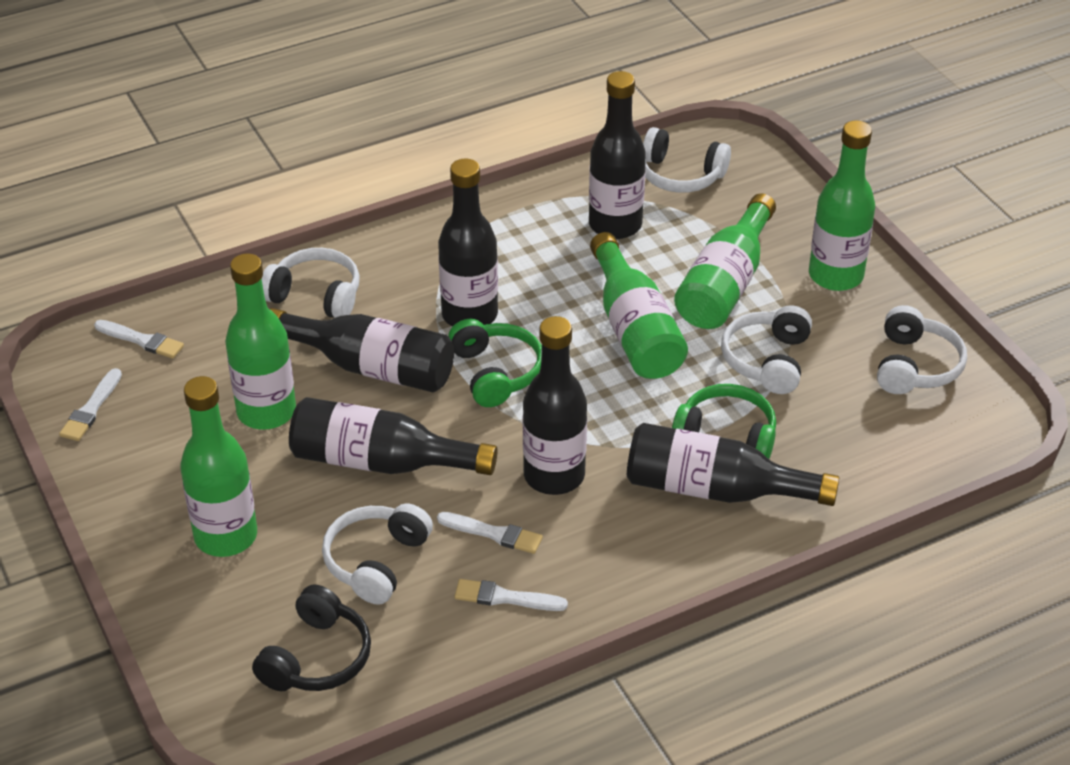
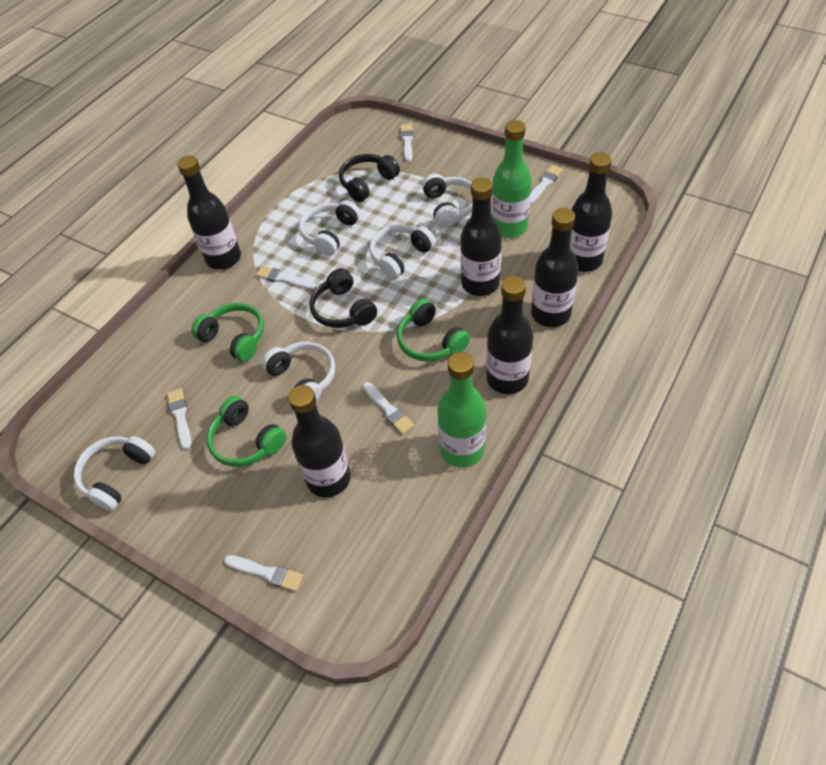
black headphones: [252,584,371,691] = 1 -> [309,268,377,328] [339,154,400,202] = 2
green bottle: [180,376,257,557] [225,254,296,429] [590,232,688,379] [674,193,776,329] [809,121,875,291] = 5 -> [437,352,486,468] [492,120,532,238] = 2
green headphones: [448,319,542,407] [672,384,776,459] = 2 -> [192,303,264,362] [207,396,286,467] [397,299,470,362] = 3
white brush: [59,368,122,441] [94,320,184,359] [437,512,543,554] [455,579,568,611] = 4 -> [167,388,191,450] [224,555,303,592] [256,266,316,289] [363,382,414,435] [400,124,413,162] [530,165,563,204] = 6

